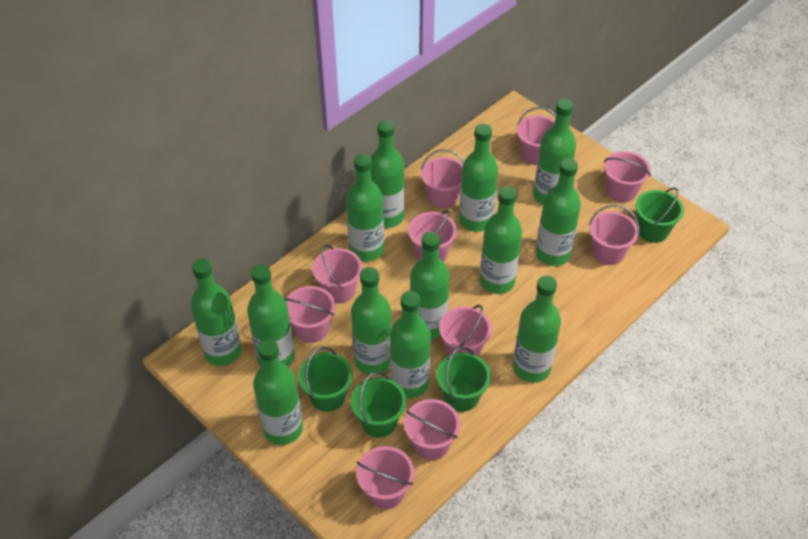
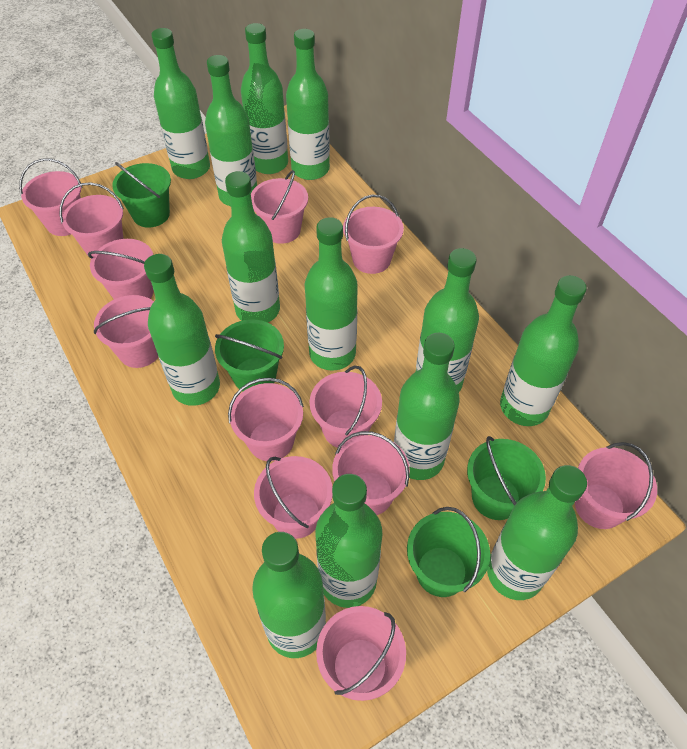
pink bucket: [284,286,335,343] [312,245,362,303] [356,446,414,509] [404,399,460,460] [408,210,457,262] [421,149,464,208] [439,305,492,356] [517,107,556,165] [589,205,640,265] [604,151,651,202] = 10 -> [19,159,83,236] [60,182,124,257] [88,239,154,299] [94,295,158,368] [228,378,304,461] [251,170,308,244] [254,456,332,539] [310,365,382,448] [316,606,406,701] [332,431,410,515] [343,195,404,274] [575,442,657,529] = 12

